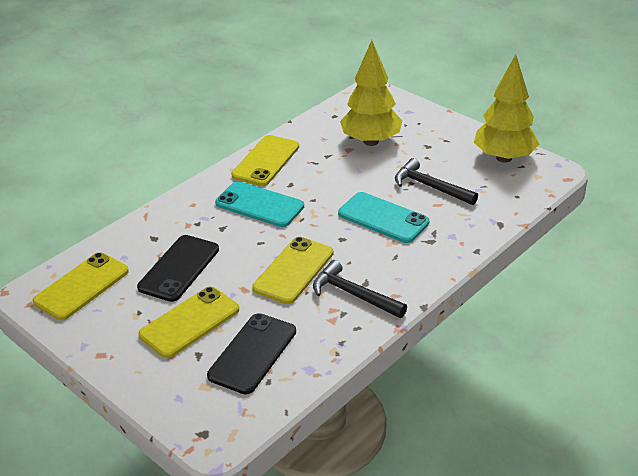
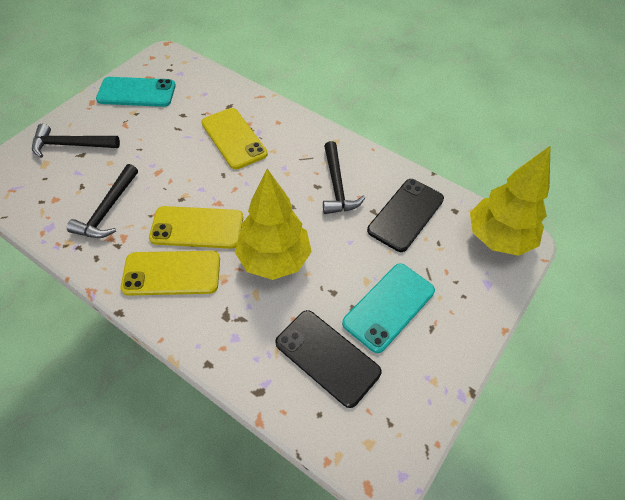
black hammer: [313,260,407,318] [395,158,478,205] = 2 -> [32,124,120,158] [67,164,138,238] [323,141,365,214] = 3
yellow phone: [33,252,129,320] [138,287,239,358] [231,135,299,186] [252,237,333,304] = 4 -> [121,251,220,296] [149,206,243,249] [201,108,268,169] = 3

